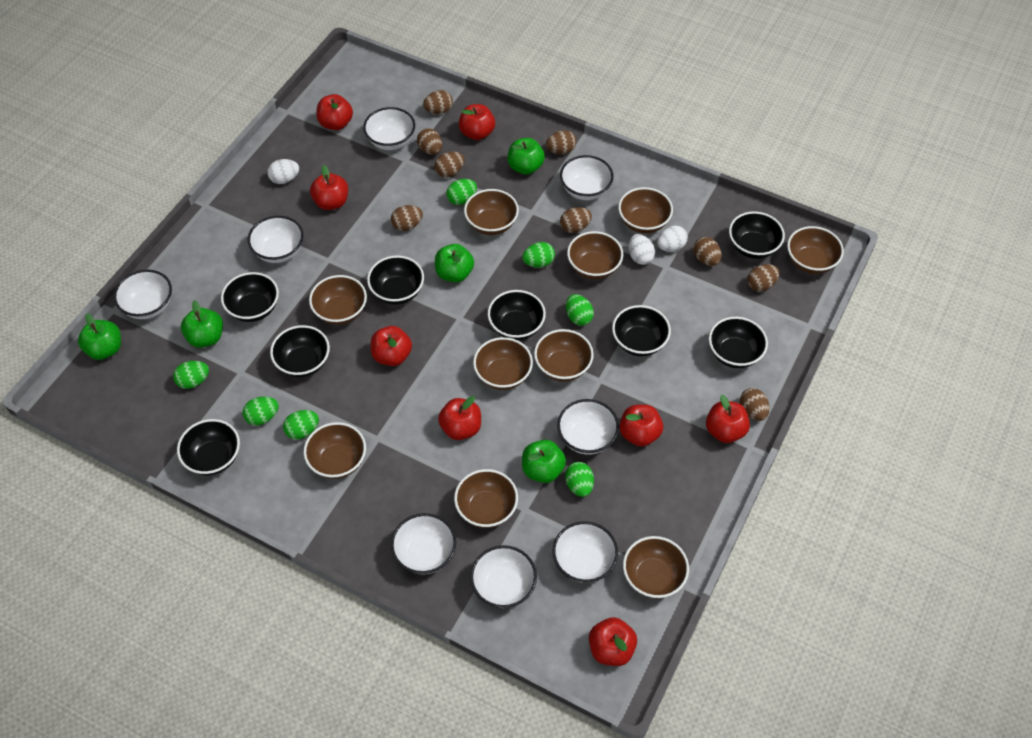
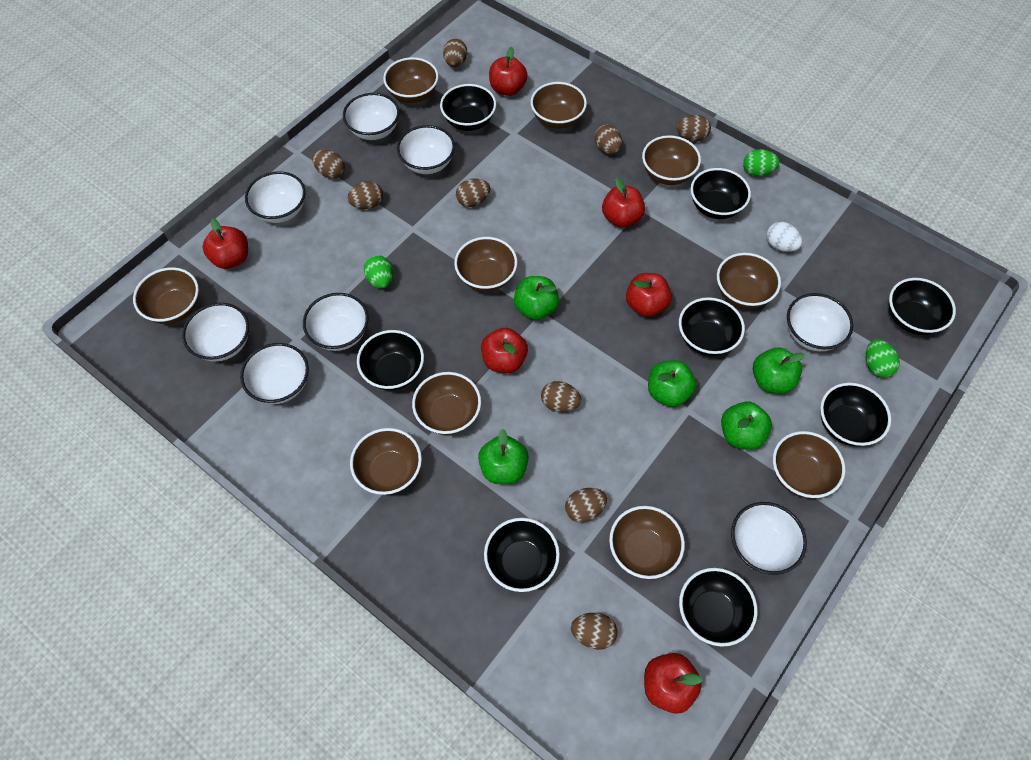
green egg: [173,361,209,389] [243,397,279,426] [283,410,319,439] [446,179,477,205] [522,242,555,268] [565,462,594,497] [566,294,594,326] = 7 -> [364,255,393,289] [743,149,779,176] [866,339,900,377] = 3
red apple: [310,165,348,210] [317,94,353,130] [371,326,412,366] [438,396,481,440] [459,104,495,140] [589,617,637,666] [620,404,663,447] [706,395,750,443] = 8 -> [203,218,248,269] [481,328,528,373] [489,47,528,96] [602,178,645,228] [626,273,672,317] [644,653,703,714] = 6
white egg: [267,159,299,184] [628,234,655,265] [657,226,688,252] = 3 -> [766,222,802,252] = 1

